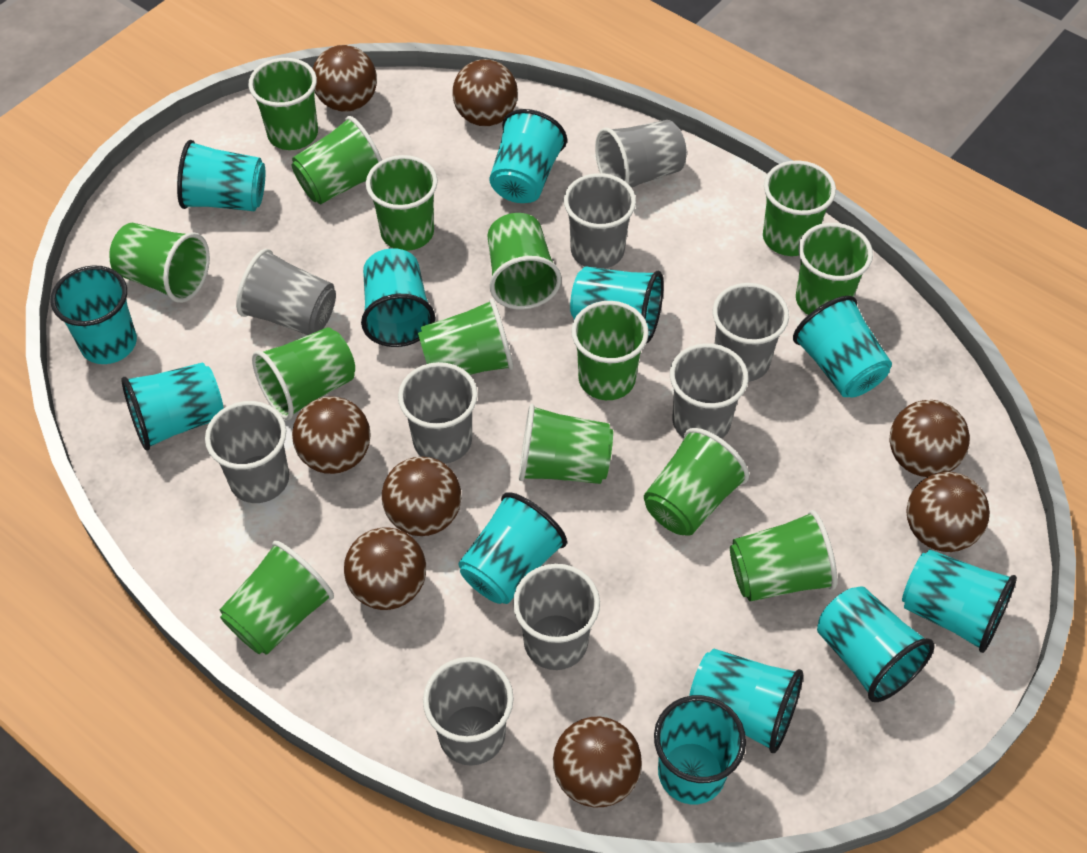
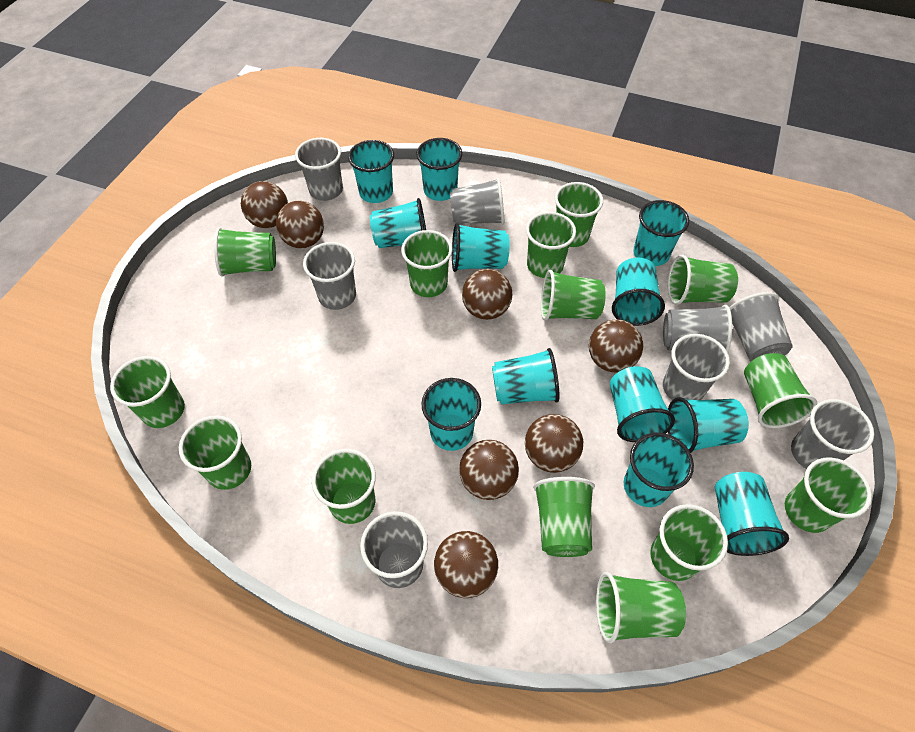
brown ball: [292,396,370,474] [313,45,377,112] [344,527,426,610] [382,457,462,536] [452,59,518,126] [553,717,642,807] [889,400,970,477] [906,472,990,552] = 8 -> [241,181,288,228] [276,201,324,248] [434,531,498,598] [459,440,519,500] [462,269,512,320] [525,414,583,473] [589,319,643,373] = 7
grey cup: [205,401,289,503] [236,249,336,335] [398,362,478,464] [423,657,514,766] [513,564,600,670] [564,173,636,269] [595,120,687,188] [670,343,749,439] [713,283,789,382] = 9 -> [295,138,343,201] [303,242,356,310] [360,511,428,588] [450,178,504,225] [663,305,732,352] [663,334,730,400] [729,292,793,361] [791,399,874,469] = 8

